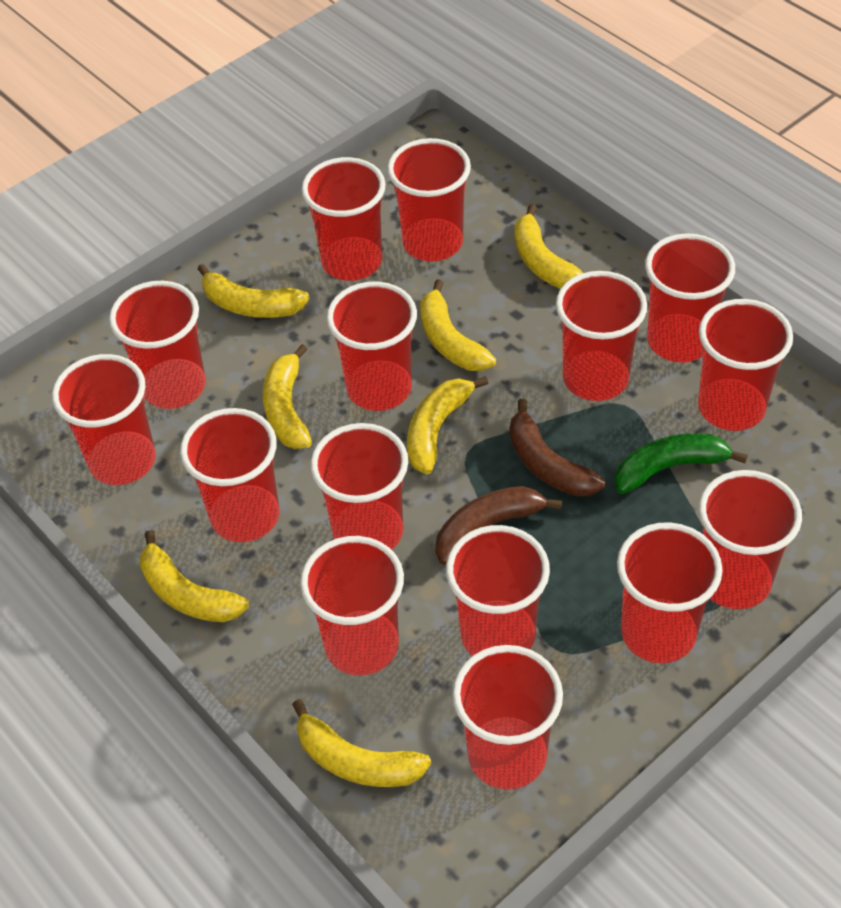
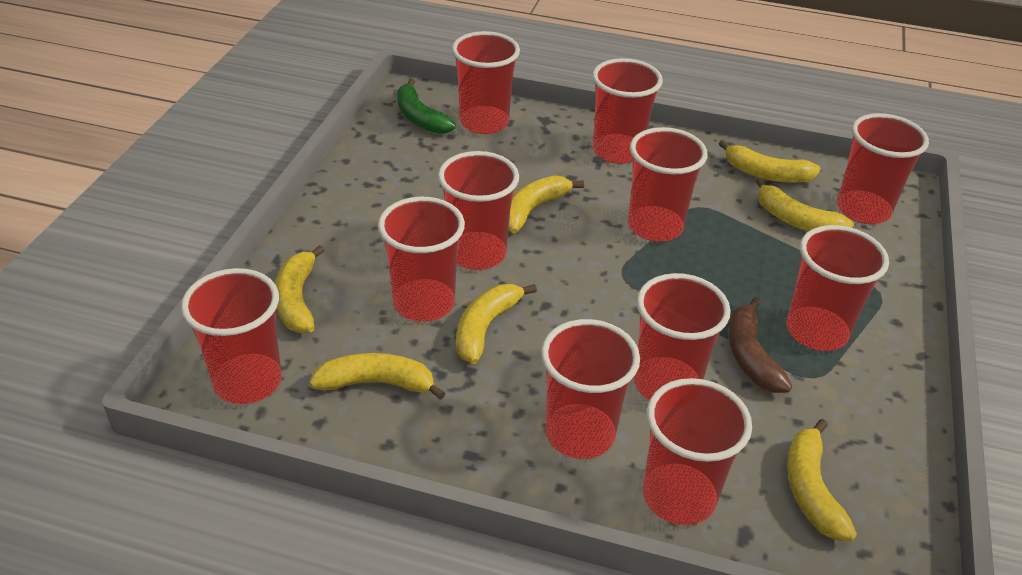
brown banana: [435,486,562,565] [510,399,605,496] = 2 -> [728,297,792,393] = 1
red cup: [52,354,156,485] [109,281,206,409] [180,408,279,542] [300,536,404,676] [302,157,386,281] [310,423,408,550] [327,282,417,411] [387,138,471,261] [446,525,550,656] [452,645,563,790] [556,271,647,401] [617,522,723,663] [645,233,735,363] [698,299,793,431] [699,470,802,609] = 15 -> [181,268,282,404] [378,197,465,322] [438,151,519,270] [452,31,520,134] [541,319,640,459] [592,58,663,164] [628,127,708,242] [634,273,731,400] [643,378,752,525] [786,225,889,351] [837,113,929,224] = 11

